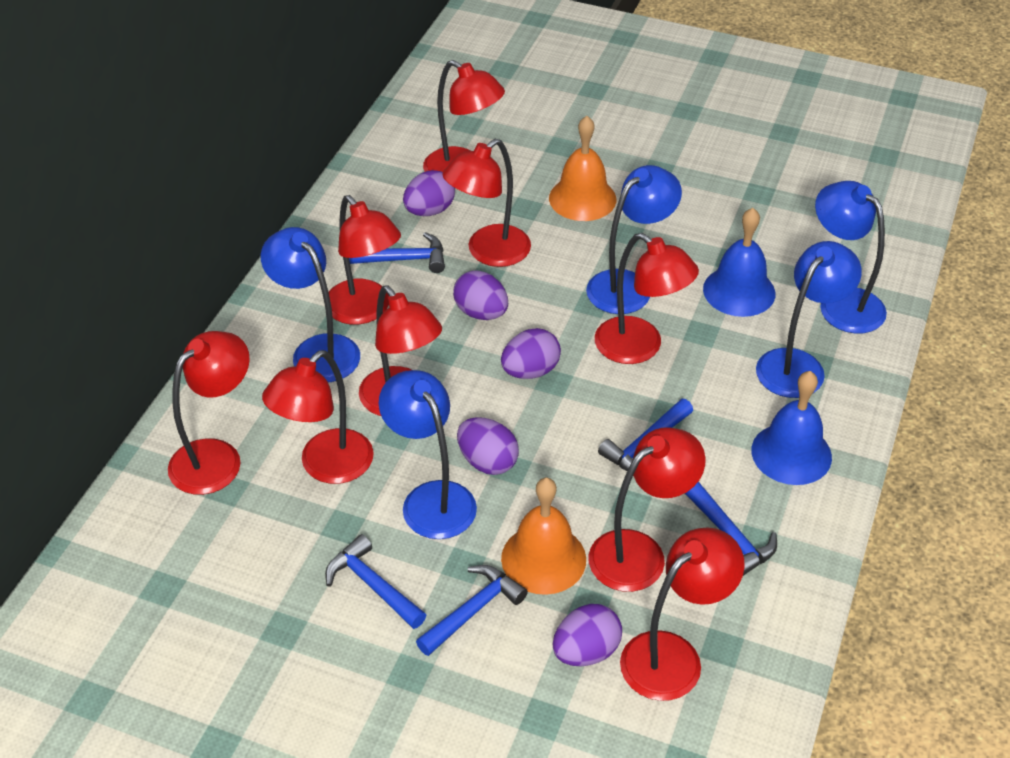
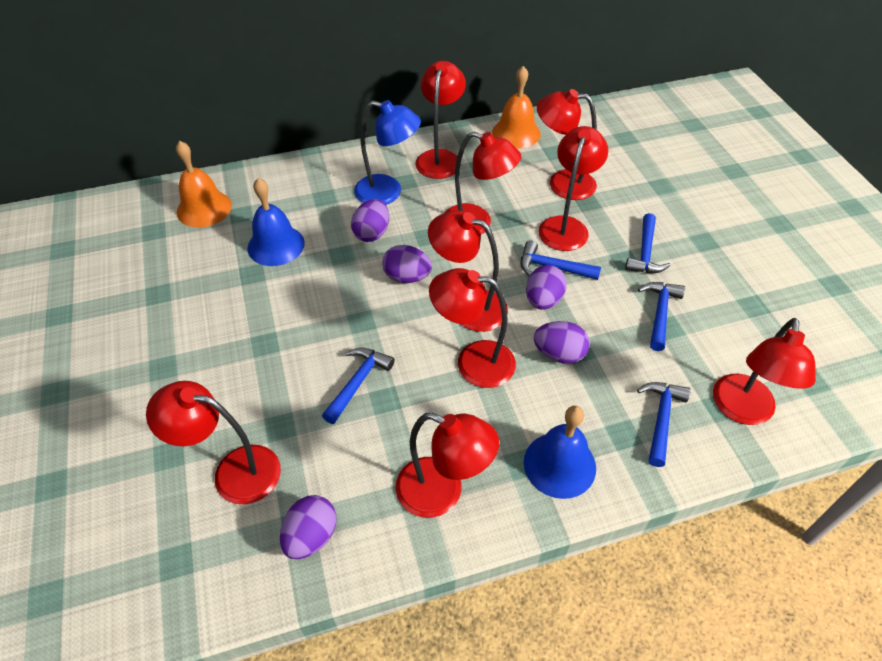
blue lamp: [261,227,360,382] [379,370,477,539] [586,165,682,314] [756,241,862,398] [815,181,887,333] = 5 -> [354,100,421,205] = 1

